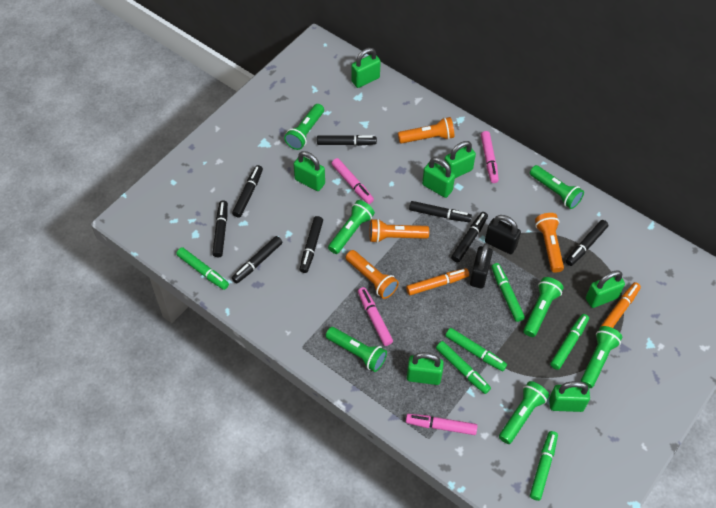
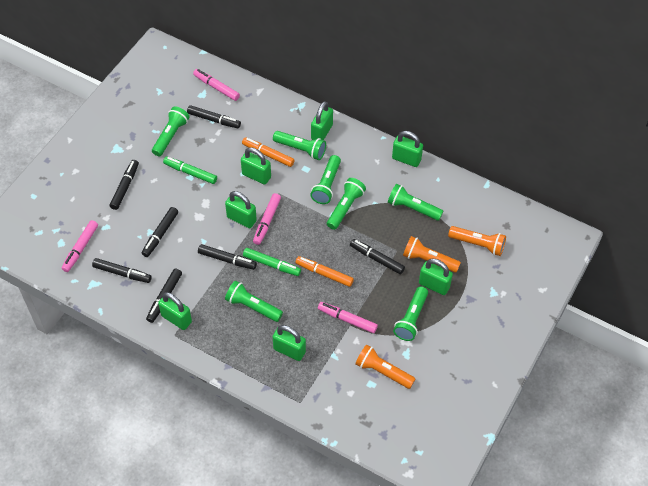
black marker: [212,201,228,257] [232,165,263,218] [232,236,282,283] [300,216,323,273] [317,135,377,146] [409,201,472,222] [451,212,488,263] [566,220,608,266] = 8 -> [92,258,152,283] [110,160,139,210] [142,207,178,257] [146,269,182,323] [187,105,241,128] [198,244,257,270] [350,239,405,274] = 7
black padlock: [470,243,493,288] [485,215,521,254] = 2 -> none = 0
green marker: [176,247,229,290] [436,341,491,394] [445,328,507,371] [491,263,525,322] [530,431,558,501] [550,314,589,370] = 6 -> [163,157,217,184] [243,248,301,276] = 2
orange flashlight: [346,250,399,299] [369,219,429,243] [398,117,454,144] [535,213,564,273] = 4 -> [355,344,415,389] [403,236,461,273] [448,226,506,256] = 3

